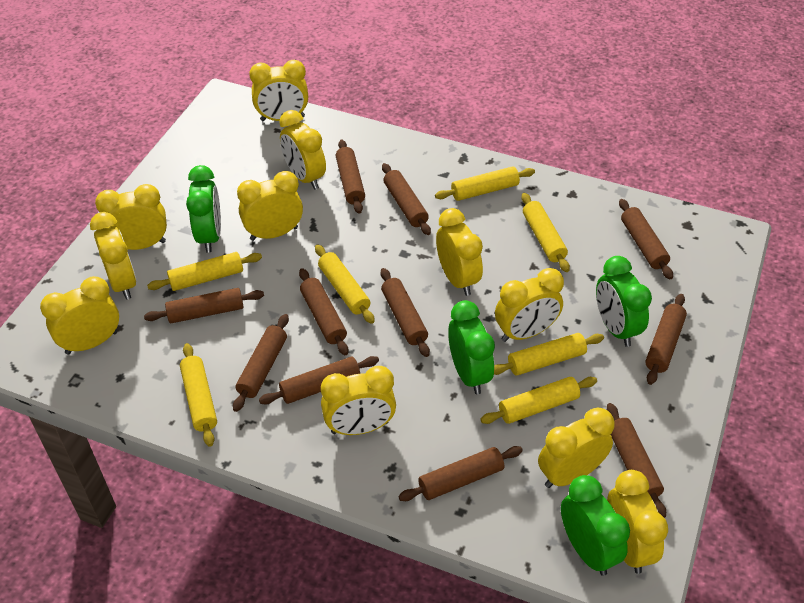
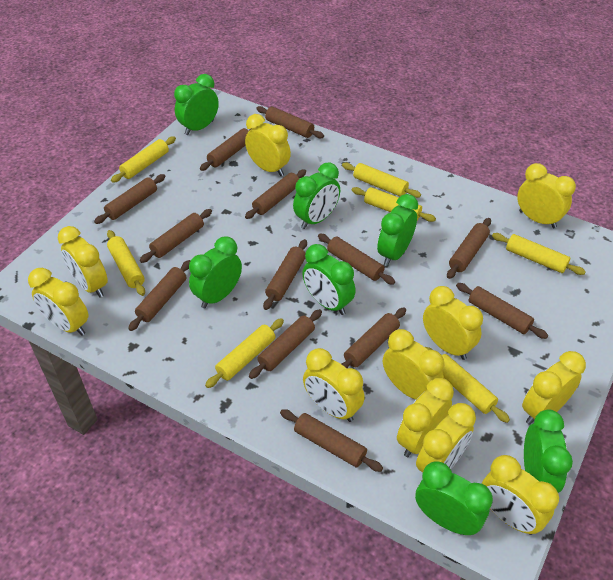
brown rolling pin: [144,288,264,323] [233,314,289,412] [259,356,379,404] [299,268,348,355] [336,140,365,214] [381,268,430,357] [382,163,431,235] [398,446,523,501] [607,403,666,518] [619,199,673,279] [645,294,687,385] = 11 -> [94,174,166,224] [128,260,191,331] [140,209,212,263] [200,128,252,171] [245,169,306,219] [249,309,322,379] [256,106,324,138] [263,239,307,310] [280,409,383,472] [318,234,395,285] [342,307,406,368] [447,218,491,279] [456,283,548,339] = 13
green clock: [186,165,221,253] [448,300,495,394] [561,475,630,576] [596,256,652,347] = 4 -> [174,74,219,135] [189,236,242,308] [293,162,340,229] [302,244,356,315] [377,194,418,266] [415,461,493,535] [524,410,573,493] = 7

